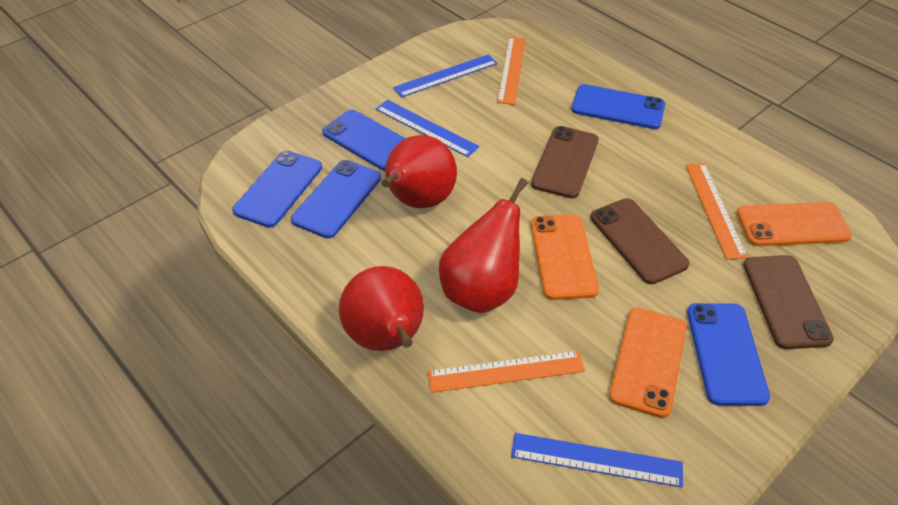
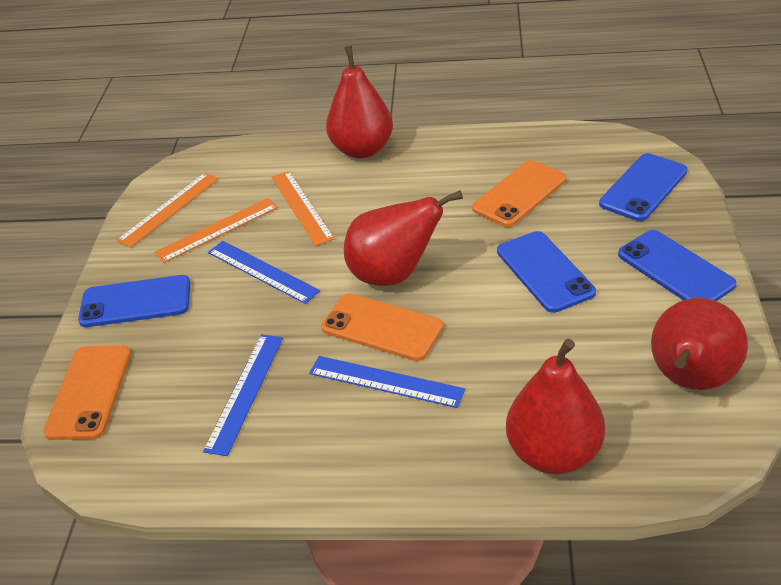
blue phone: [232,151,322,228] [291,160,381,238] [322,110,406,171] [572,84,665,129] [687,303,770,406] = 5 -> [78,275,190,327] [497,231,596,313] [599,153,687,221] [618,230,736,301] = 4
brown phone: [531,126,599,198] [591,198,690,284] [743,255,834,349] = 3 -> none = 0
red pear: [339,266,424,351] [381,135,457,208] [439,178,528,313] = 3 -> [326,46,393,158] [344,190,463,286] [506,339,605,474] [651,298,748,390] = 4

